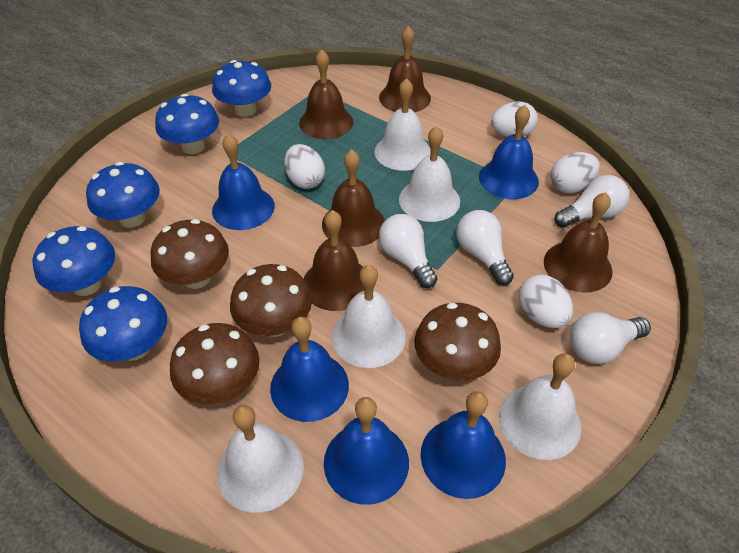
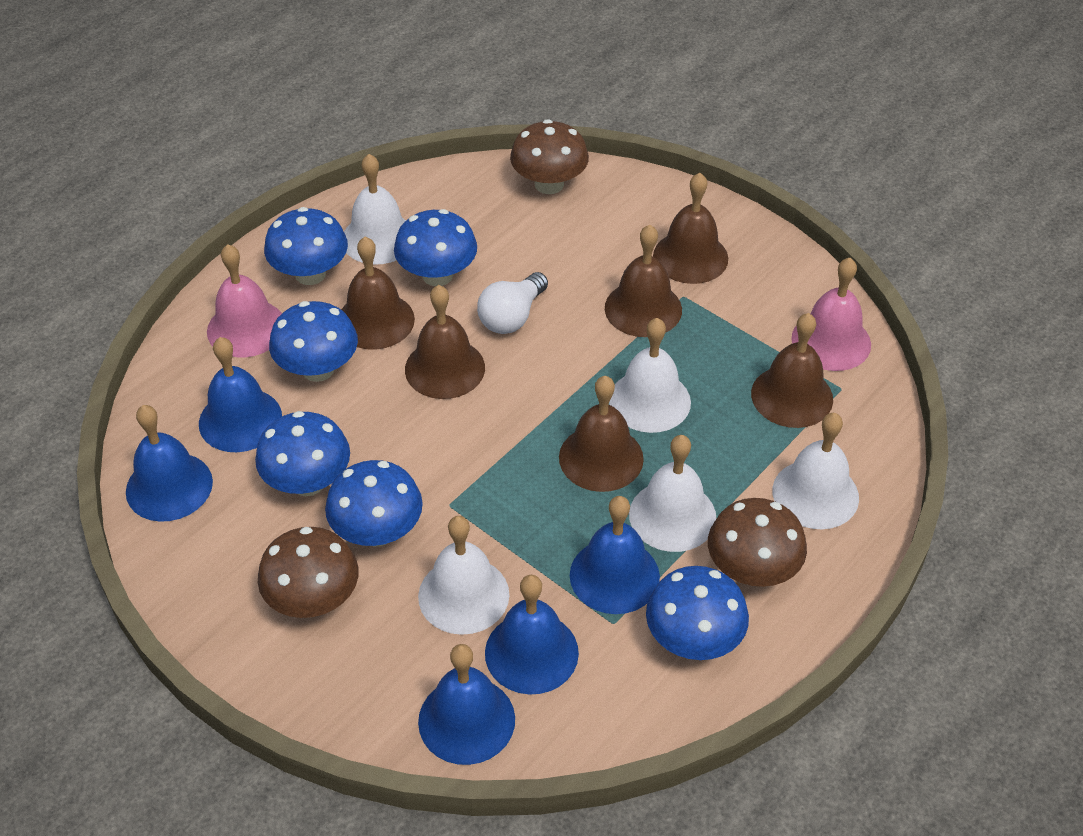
blue mushroom: [32,226,115,296] [79,286,167,362] [86,162,160,228] [155,94,219,154] [212,60,271,117] = 5 -> [255,411,350,496] [264,207,348,285] [269,301,358,382] [325,460,423,547] [394,209,477,286] [646,566,749,660] = 6
brown bell: [299,50,353,139] [304,210,364,311] [322,149,385,247] [379,26,431,112] [544,192,613,293] = 5 -> [341,237,415,350] [405,285,485,399] [559,376,644,492] [605,225,682,337] [653,173,728,284] [751,313,833,428] = 6
brown mushroom: [150,219,229,289] [170,323,260,405] [230,264,312,337] [415,303,501,381] = 4 -> [258,527,359,618] [510,119,589,194] [708,498,807,587] = 3
pink bell: none = 0 -> [207,244,282,357] [792,258,871,371] = 2
white egg: [284,144,325,189] [491,101,538,137] [518,275,573,328] [550,152,600,193] = 4 -> none = 0
white light bulb: [379,214,438,288] [456,210,514,285] [554,175,629,228] [570,312,651,364] = 4 -> [477,272,548,334] = 1

